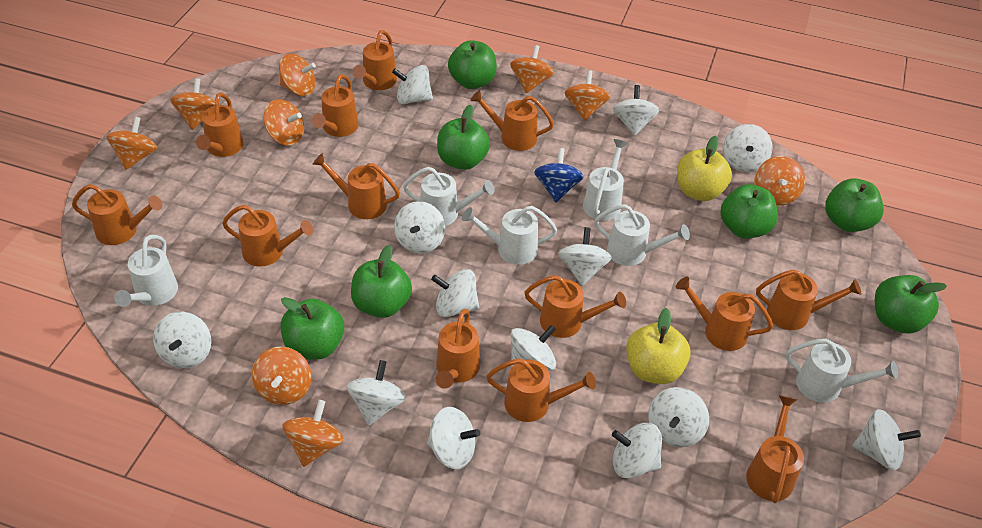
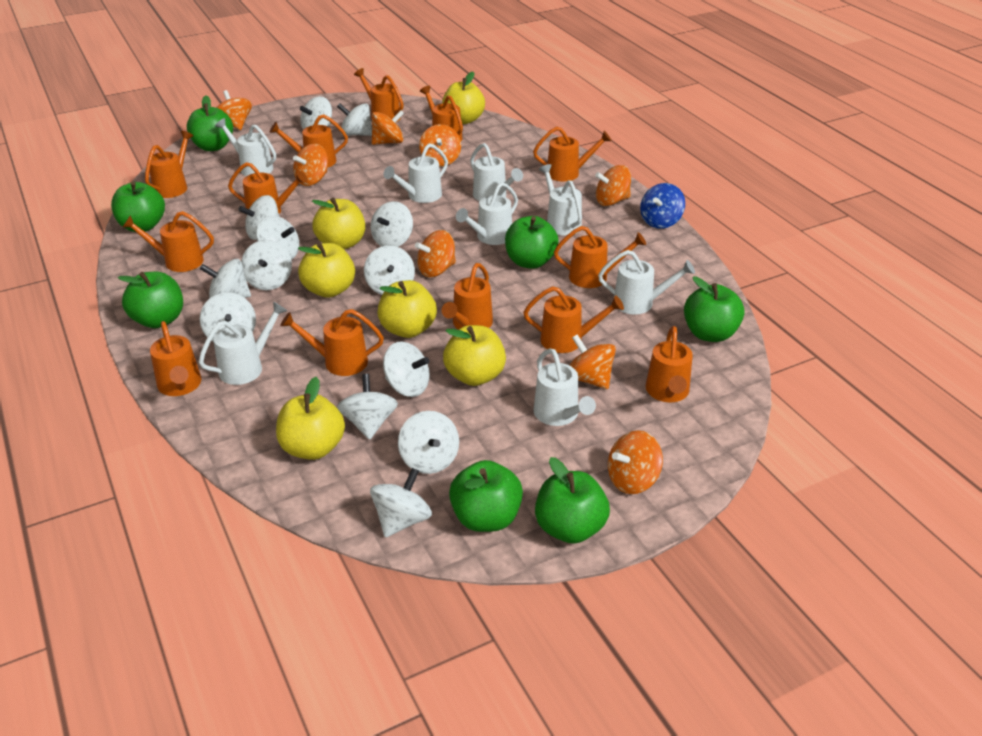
orange spinning top: [106,117,157,170] [170,78,215,130] [252,347,312,405] [263,99,304,146] [279,53,316,96] [282,400,344,467] [510,45,554,93] [564,70,610,121] [754,156,805,206] = 9 -> [216,90,252,130] [293,144,328,186] [372,110,404,145] [415,230,456,277] [419,124,461,166] [569,334,616,389] [595,165,631,206] [608,430,663,494] = 8
white watering can: [114,235,178,307] [403,167,494,226] [462,206,557,265] [583,139,628,221] [595,204,690,266] [786,339,898,403] = 6 -> [199,302,287,385] [215,118,276,176] [383,143,448,203] [456,182,518,245] [470,143,523,201] [533,349,596,426] [539,164,582,236] [598,250,695,315] = 8
yellow apple: [626,308,691,384] [677,136,732,201] = 2 -> [276,377,345,460] [298,243,355,298] [312,197,365,249] [377,280,437,338] [442,72,485,124] [443,325,506,386] = 6

